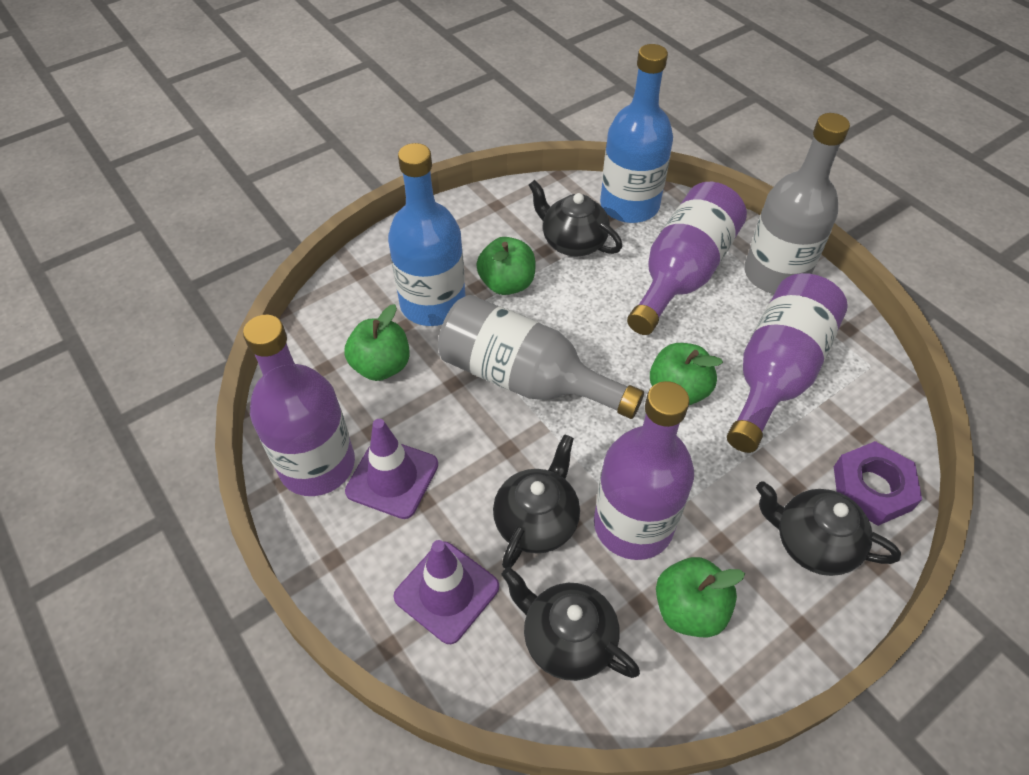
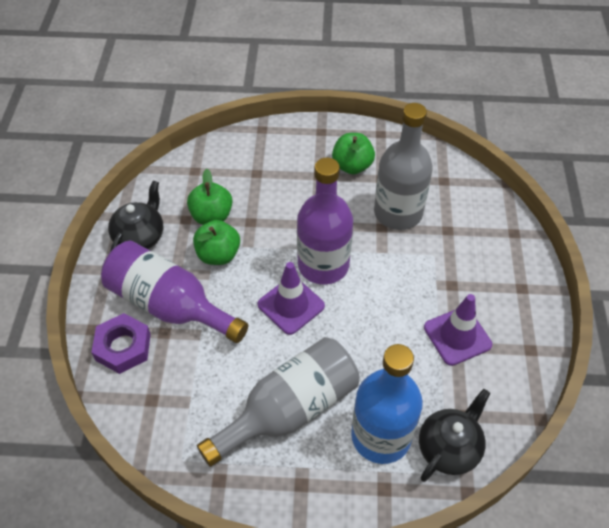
black teapot: [493,434,580,569] [501,567,640,681] [529,180,622,257] [756,481,901,576] = 4 -> [108,181,163,252] [419,389,490,482] = 2
blue bottle: [388,143,466,326] [600,44,673,223] = 2 -> [351,344,423,464] = 1
green apple: [344,304,410,381] [476,237,535,295] [650,343,723,405] [656,557,745,637] = 4 -> [187,169,233,225] [193,220,240,265] [332,133,375,174] = 3
purple bottle: [243,315,355,496] [594,381,694,560] [627,182,747,335] [727,273,848,453] = 4 -> [101,241,248,343] [297,157,353,285] = 2

